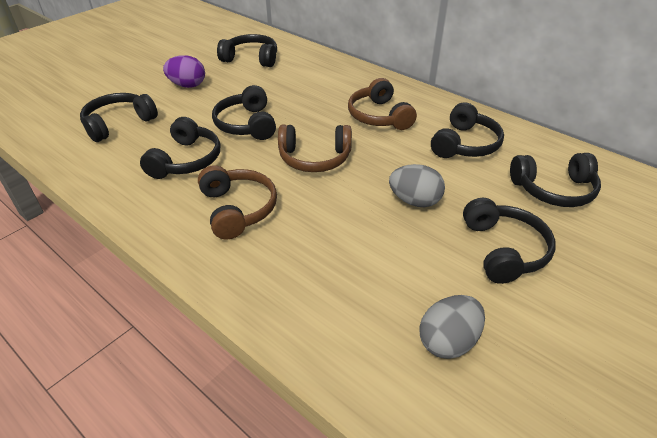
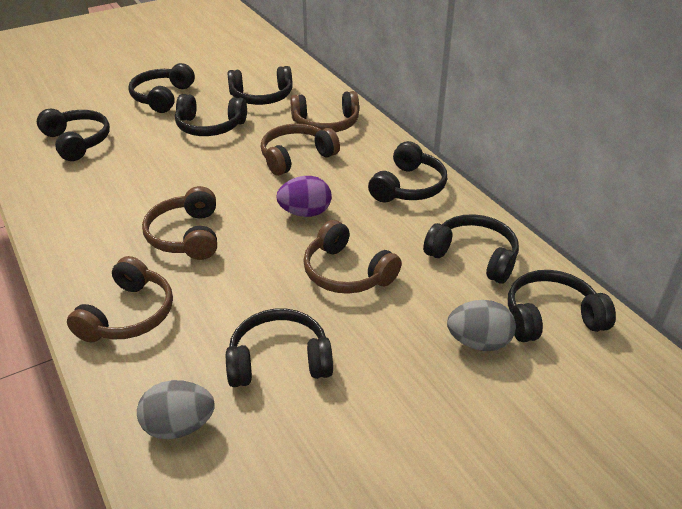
black headphones: [80,93,158,142] [140,117,220,179] [212,85,276,140] [217,34,277,67] [431,102,504,158] [463,198,556,284] [510,153,601,207] = 7 -> [37,109,110,161] [128,63,195,113] [175,94,247,136] [226,309,333,387] [227,66,293,105] [368,141,447,203] [423,214,519,284] [508,270,616,342] = 8
brown headphones: [198,165,277,240] [278,125,352,172] [348,78,417,130] = 3 -> [67,256,173,343] [142,186,217,260] [261,124,340,176] [290,91,359,132] [303,220,402,294] = 5

